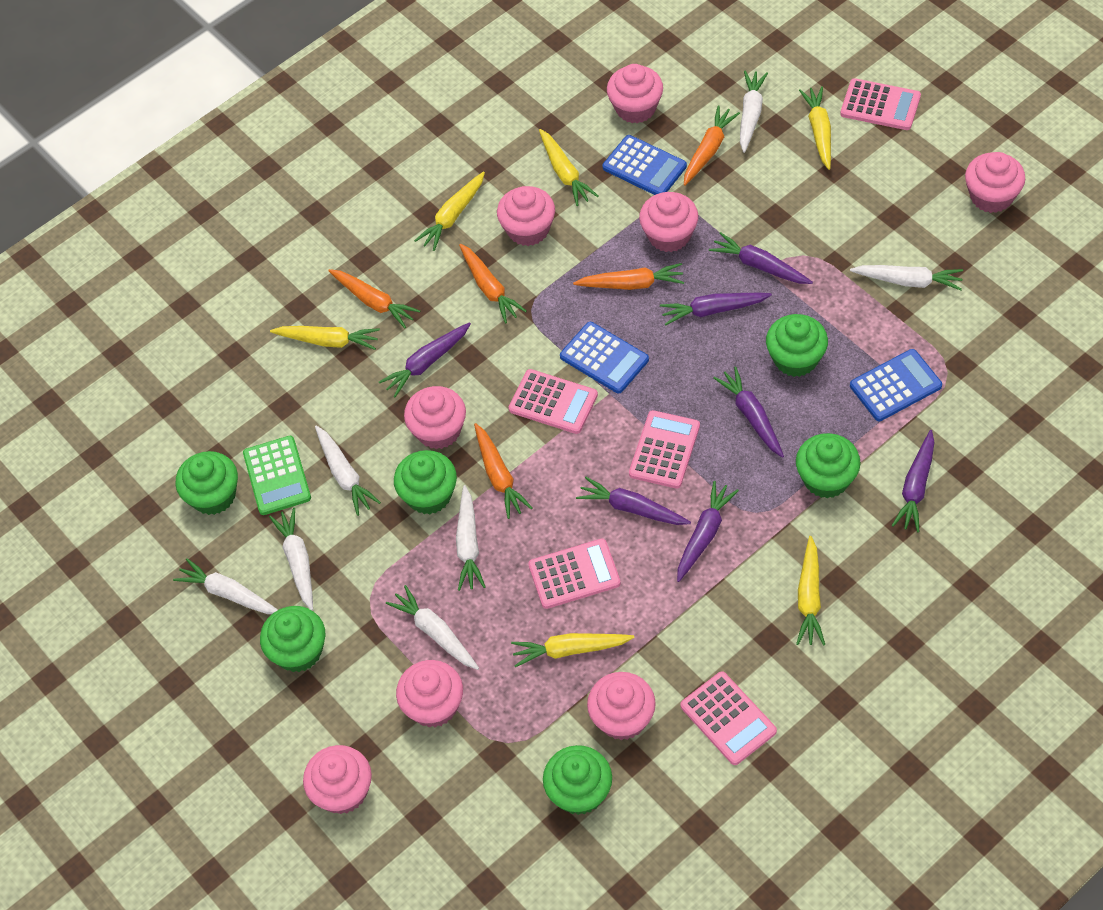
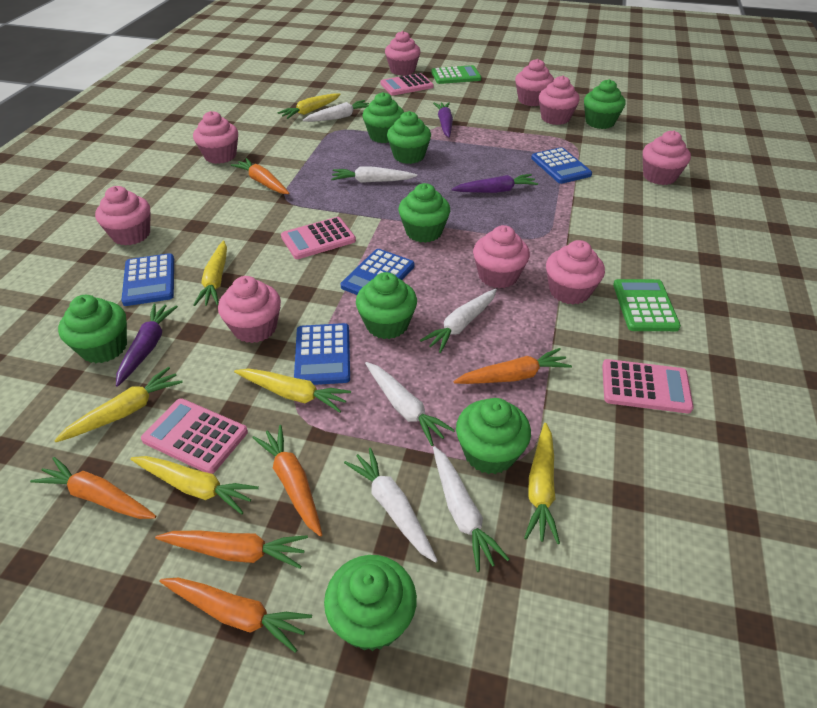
blue calculator: [560,322,649,393] [603,135,687,195] [850,349,942,421] = 3 -> [121,253,174,306] [294,323,350,385] [341,249,415,295] [531,147,592,184] = 4
green calculator: [243,436,311,515] = 1 -> [432,65,481,84] [613,279,681,331] = 2
green cupcake: [175,451,238,515] [260,606,326,672] [394,450,457,514] [543,745,612,815] [766,314,828,377] [796,433,861,498] = 6 -> [58,295,127,363] [324,555,417,651] [356,272,417,339] [362,92,404,143] [387,111,431,164] [398,183,450,243] [456,398,531,474] [584,79,626,129] = 8
orange carrot: [328,269,420,328] [459,244,527,323] [474,423,532,519] [573,263,684,290] [684,105,740,186] = 5 -> [30,457,156,519] [155,531,308,569] [159,578,312,653] [231,158,289,194] [252,425,322,537] [453,348,572,384] = 6
pink calculator: [509,369,598,434] [528,539,621,609] [629,410,700,489] [680,671,777,765] [840,78,921,130] = 5 -> [141,398,248,474] [281,217,356,259] [380,73,434,95] [602,359,694,413] = 4
pink cupcake: [303,745,372,814] [396,660,463,728] [404,386,466,449] [497,186,555,246] [587,672,656,740] [607,64,663,123] [639,192,698,252] [965,152,1025,213] = 8 -> [95,186,151,246] [193,111,238,164] [218,276,281,343] [385,31,420,76] [473,225,530,288] [515,59,554,106] [539,76,580,125] [546,240,605,304] [642,131,691,185] = 9
purple carrot: [379,322,471,397] [576,477,691,525] [660,293,772,326] [677,481,739,582] [709,232,813,284] [713,366,784,458] [892,430,934,532] = 7 -> [116,304,178,387] [433,102,453,137] [452,174,538,193] = 3
white carrot: [173,558,278,614] [269,508,313,610] [315,426,381,516] [386,585,479,670] [456,485,485,591] [740,71,768,153] [850,265,963,290] = 7 -> [303,100,369,122] [331,167,417,183] [344,448,438,563] [365,362,455,446] [420,289,497,353] [433,446,510,572] = 6

